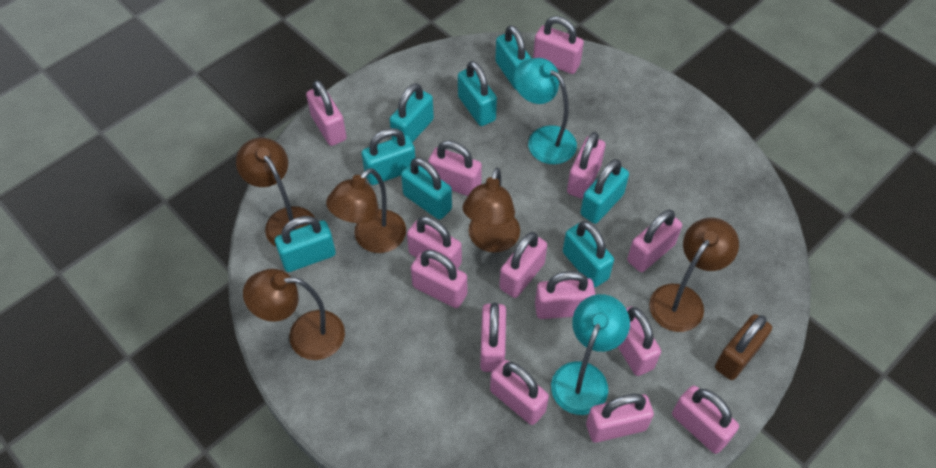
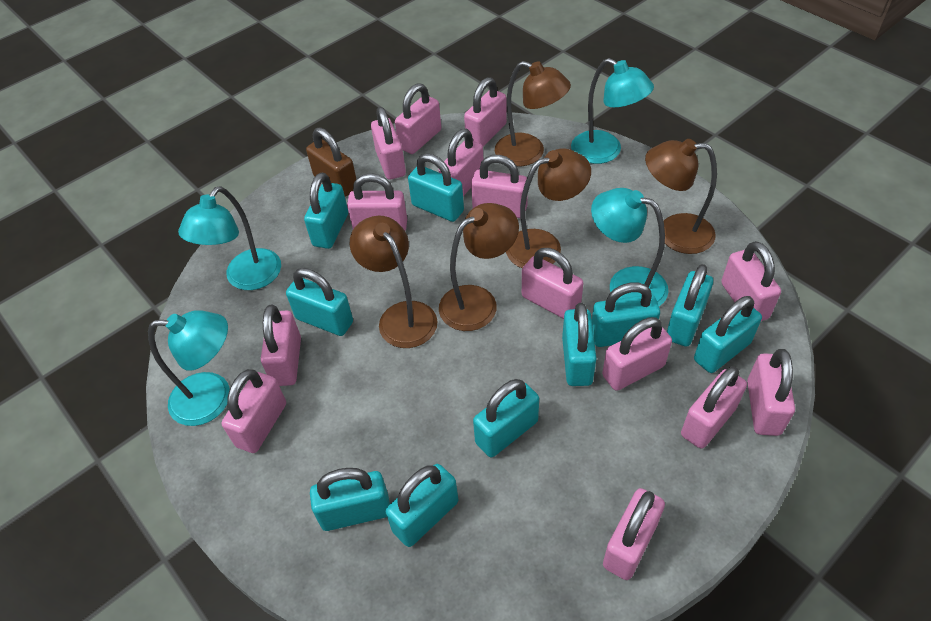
turquoise lamp: [514,58,577,164] [551,294,630,415] = 2 -> [148,310,230,426] [178,186,281,290] [571,58,654,164] [591,188,668,306] = 4
turquoise padlock: [275,216,336,272] [362,128,415,185] [390,83,434,142] [401,158,452,220] [458,61,497,126] [495,25,532,90] [563,221,614,287] [581,159,629,224] = 8 -> [286,268,353,336] [304,173,348,249] [310,468,390,531] [386,464,458,547] [408,153,464,222] [473,379,539,458] [562,303,597,386] [592,282,660,347] [667,264,713,347] [694,296,762,373] = 10

